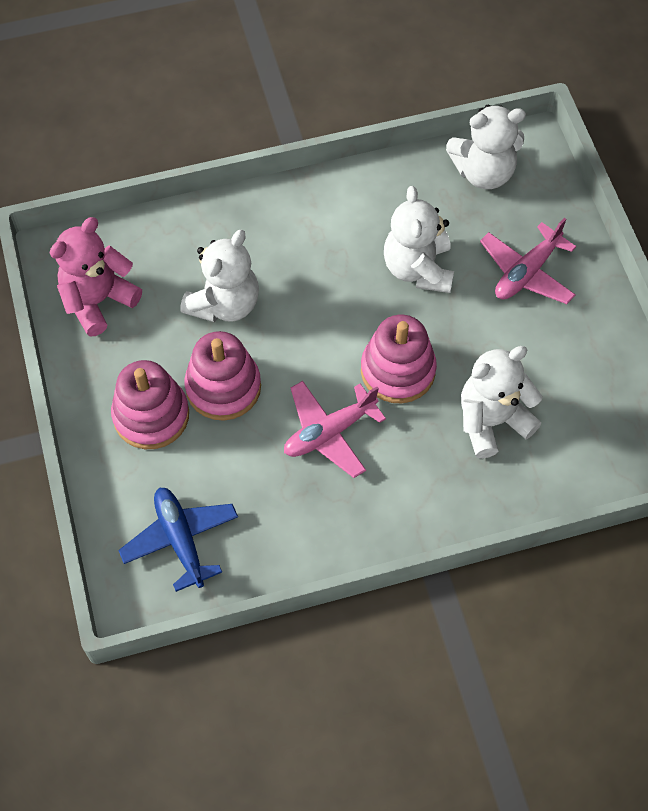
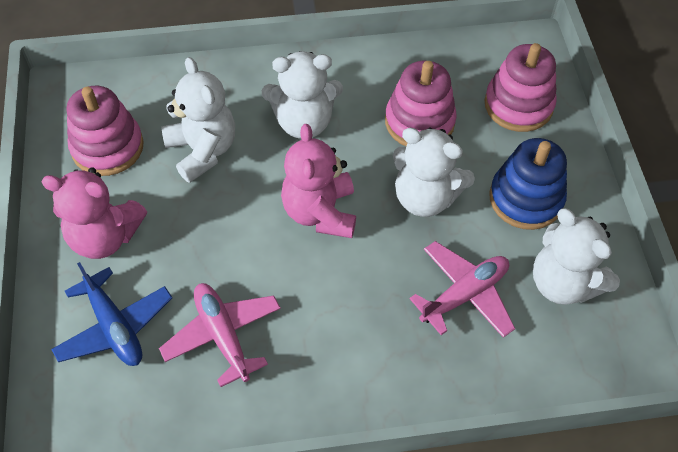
blue stacking toy: none = 0 -> [489,138,567,230] = 1
pink teddy bear: [50,217,142,337] = 1 -> [42,167,147,259] [281,124,356,238] = 2

